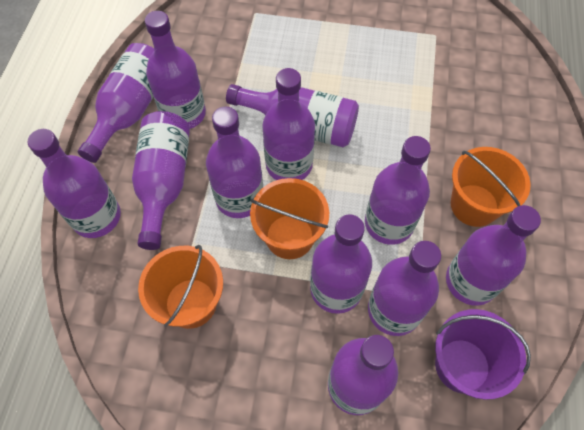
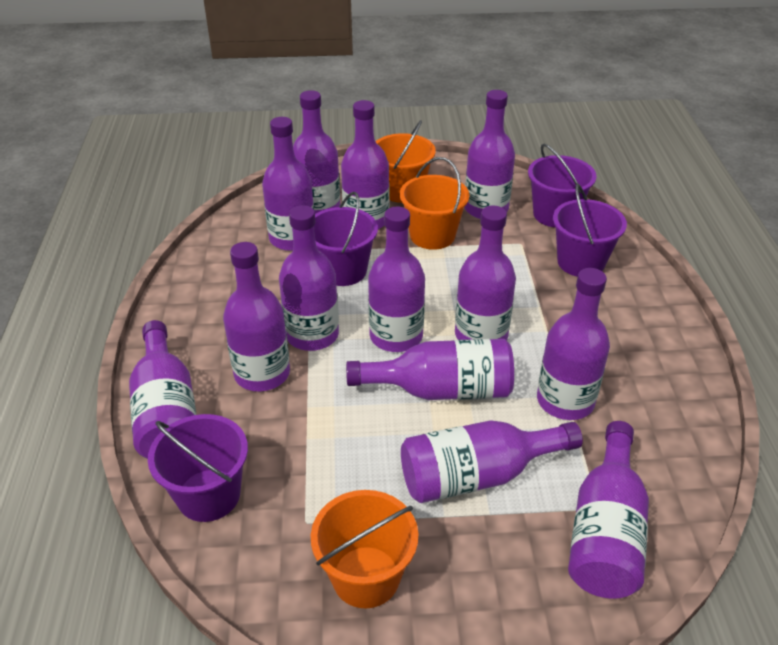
purple bottle: [28,129,121,238] [78,43,154,163] [132,111,190,250] [145,11,206,129] [206,106,263,218] [226,84,359,147] [262,68,315,180] [310,214,372,314] [328,335,398,415] [365,136,431,245] [368,241,441,336] [446,205,541,306] = 12 -> [129,320,197,459] [223,242,290,391] [262,117,314,251] [279,205,339,351] [293,90,340,214] [341,100,389,229] [346,339,514,400] [368,207,425,352] [401,420,583,503] [455,206,516,341] [465,90,515,219] [537,268,610,420] [568,421,649,598] = 13
purple bucket: [435,309,531,400] = 1 -> [148,414,248,522] [314,192,378,286] [528,143,597,227] [553,184,627,277] = 4

